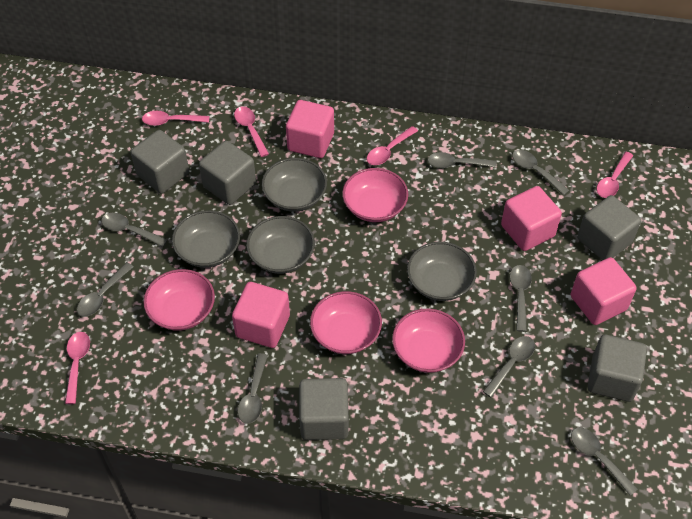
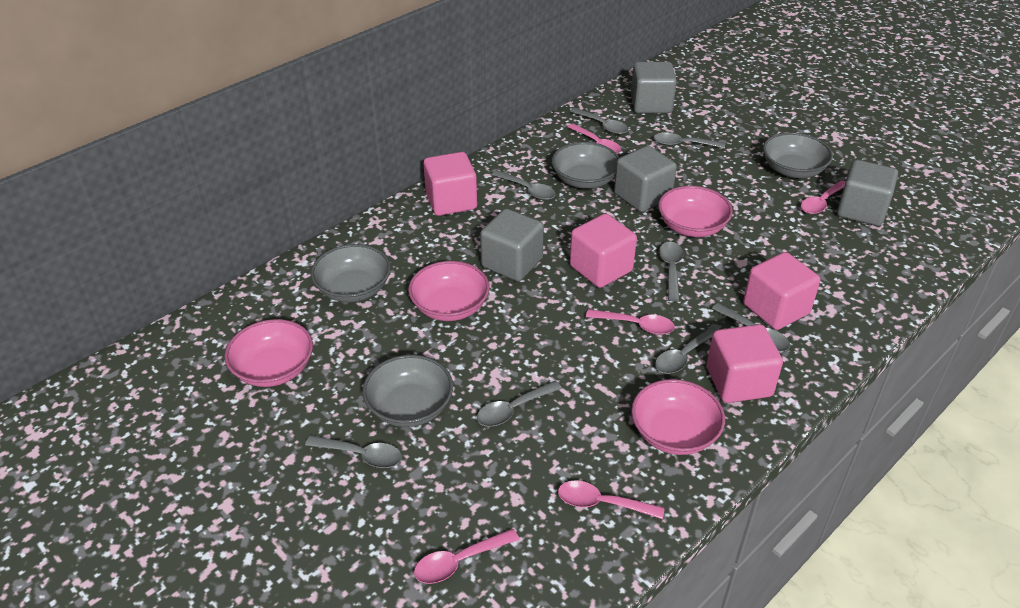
grey cube: [131,130,189,194] [199,141,256,205] [299,378,349,440] [577,195,641,260] [588,334,647,402] = 5 -> [480,209,544,282] [614,146,677,212] [631,62,677,113] [837,160,898,226] = 4

